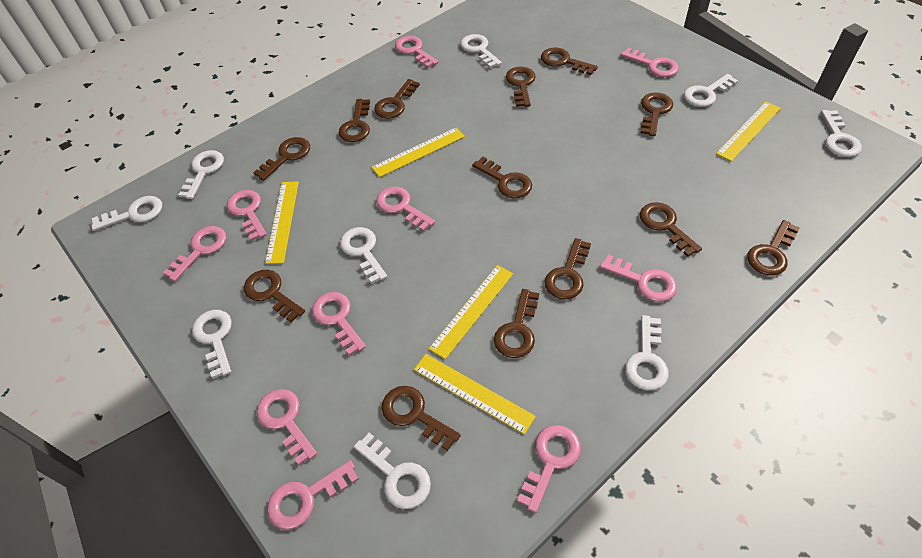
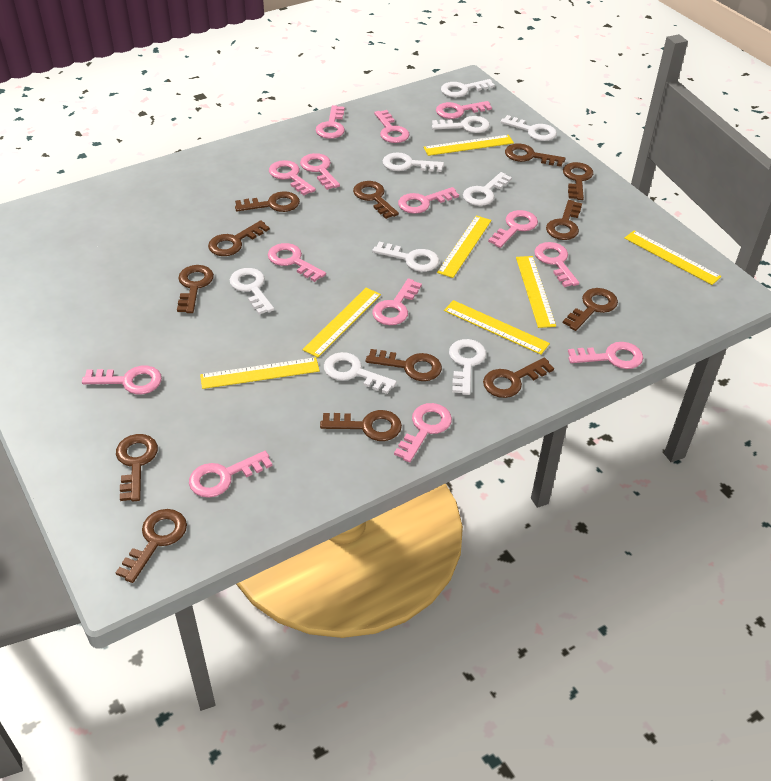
pink key: [163,226,226,282] [227,190,267,241] [256,389,317,465] [267,460,359,530] [312,292,366,356] [376,187,435,231] [395,36,438,68] [517,425,581,513] [600,255,677,302] [621,48,679,77] = 10 -> [82,366,162,394] [189,451,272,498] [267,243,326,282] [269,160,316,195] [300,153,340,190] [316,105,345,139] [372,278,422,325] [374,110,409,143] [394,403,452,462] [398,187,459,214] [436,101,492,119] [488,210,538,248] [534,242,579,287] [568,342,643,369] = 14
yellow ruler: [265,181,299,264] [371,127,465,178] [414,354,536,435] [429,265,513,359] [716,102,781,162] = 5 -> [200,357,320,389] [302,288,381,358] [423,135,514,156] [437,215,491,278] [444,300,550,355] [516,256,556,328] [625,231,721,285] = 7

